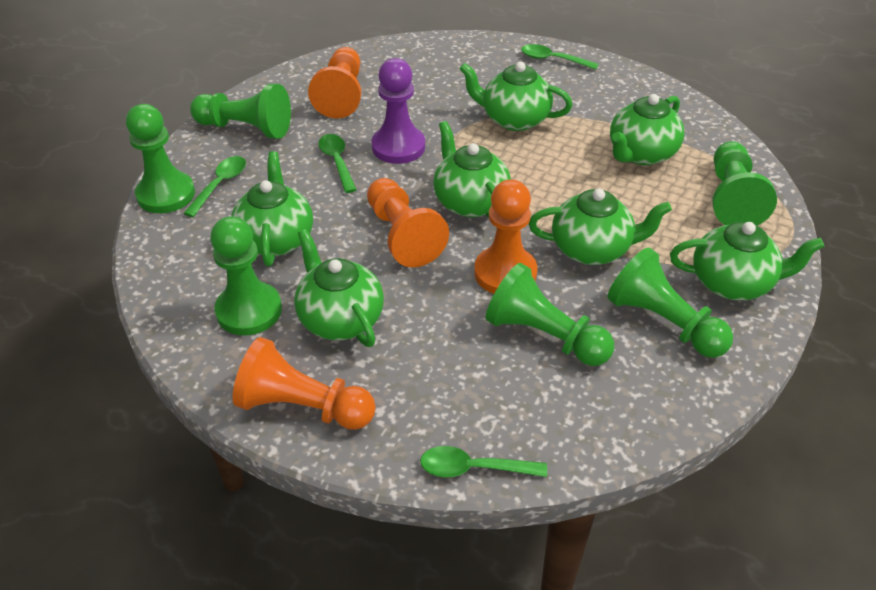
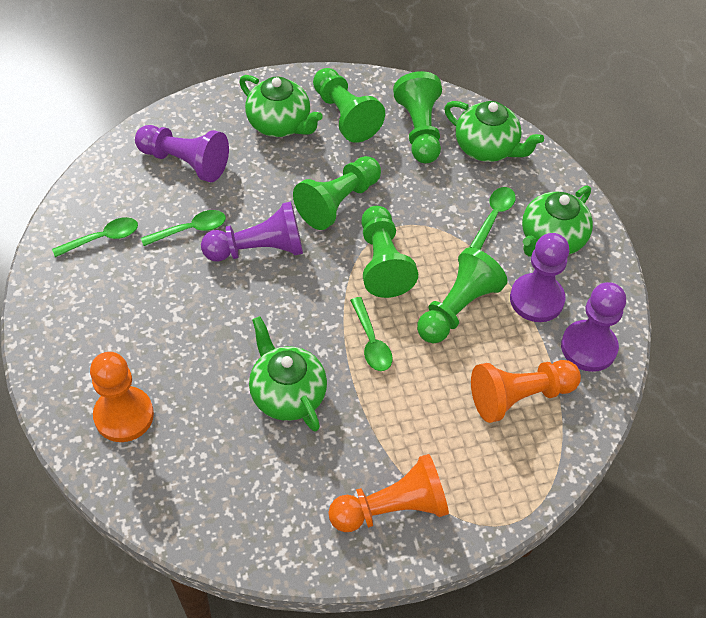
green pawn: [126,104,195,213] [190,84,291,139] [210,216,282,335] [486,263,614,366] [607,247,733,358] [712,141,777,225] = 6 -> [293,156,381,230] [313,68,385,143] [361,206,418,298] [393,71,442,163] [417,247,508,343] = 5
green teapot: [231,151,313,266] [294,229,384,347] [433,121,511,218] [459,62,573,131] [529,188,672,265] [610,94,684,165] [670,222,824,300] = 7 -> [239,75,323,137] [249,316,327,432] [444,101,544,162] [522,186,593,257] = 4
orange pawn: [232,337,376,430] [308,47,361,118] [367,178,449,267] [474,179,537,294] = 4 -> [90,352,154,442] [328,454,449,532] [471,360,581,423] = 3
purple pawn: [371,58,425,164] = 1 -> [135,125,229,182] [201,202,303,262] [510,233,569,322] [561,282,626,372] = 4

